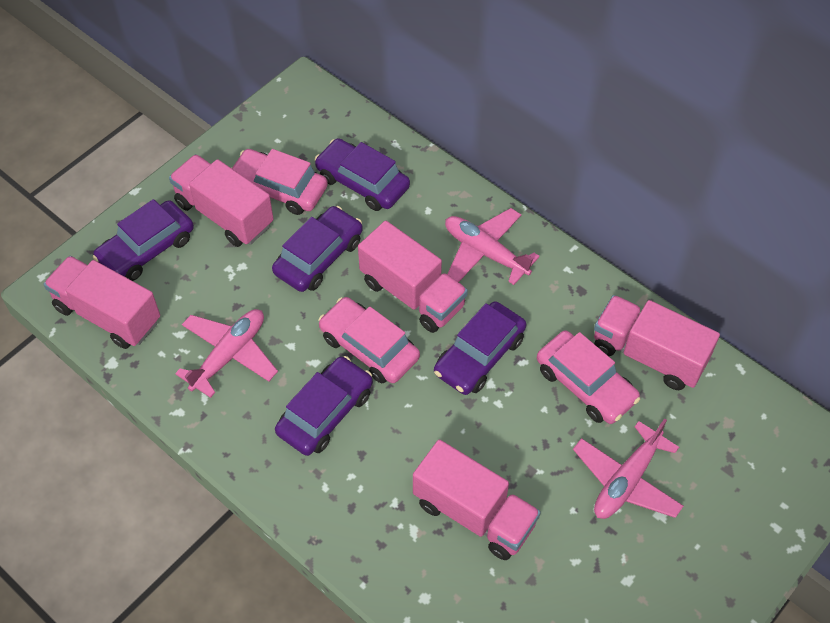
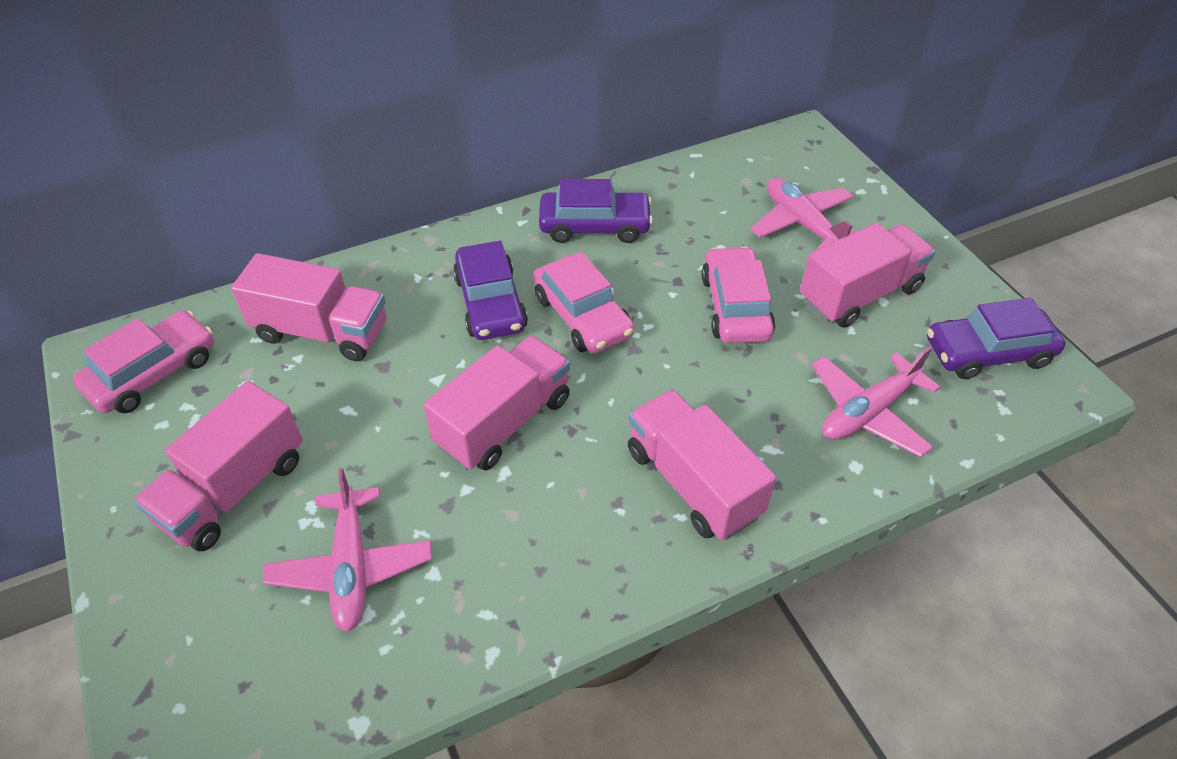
purple car: [93,199,194,281] [272,206,363,292] [275,356,373,456] [314,138,410,211] [434,301,526,395] = 5 -> [453,241,528,340] [539,179,653,243] [927,298,1065,379] = 3

